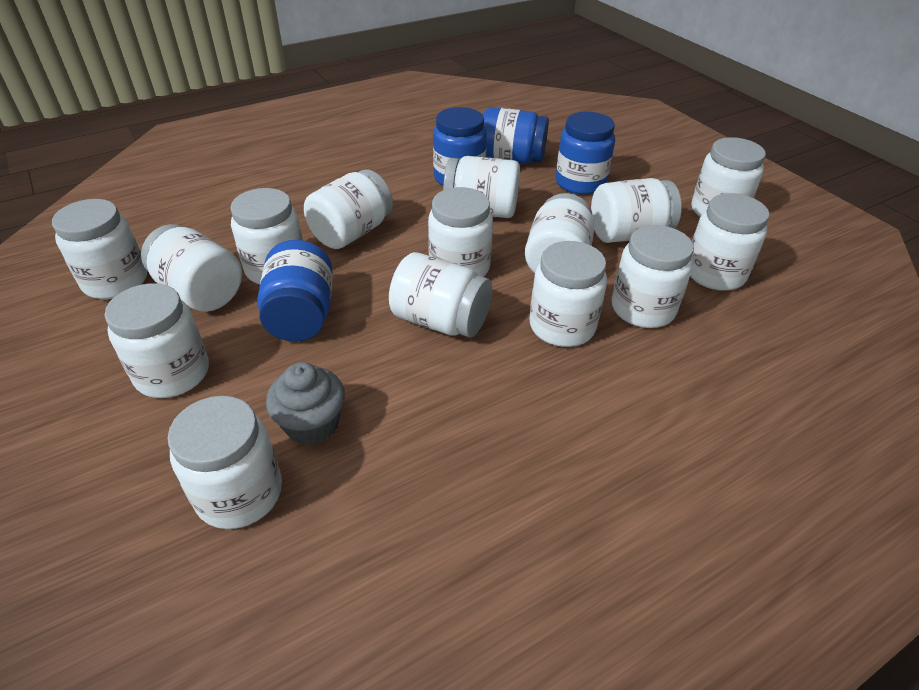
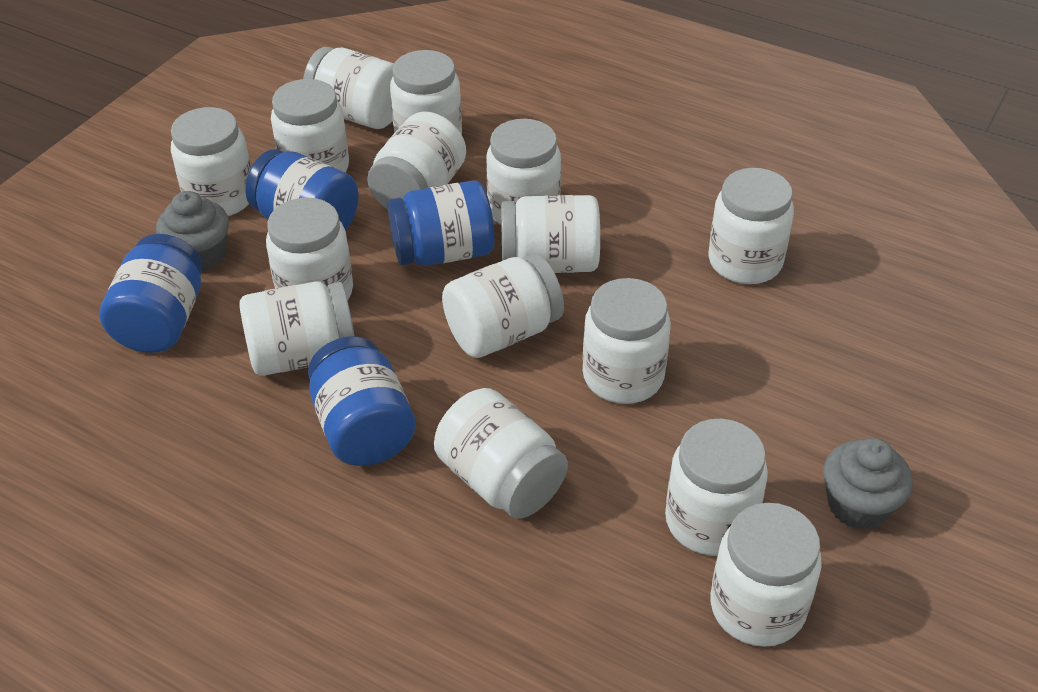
grey cupcake: [266,362,345,445] = 1 -> [156,191,229,271] [823,438,913,530] = 2

